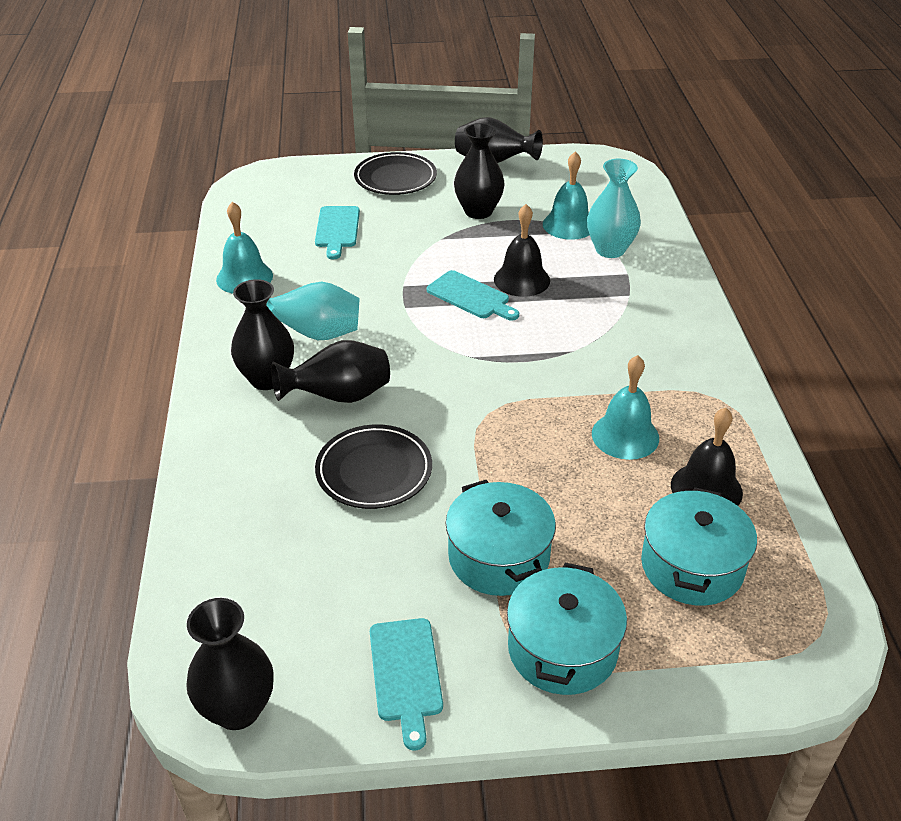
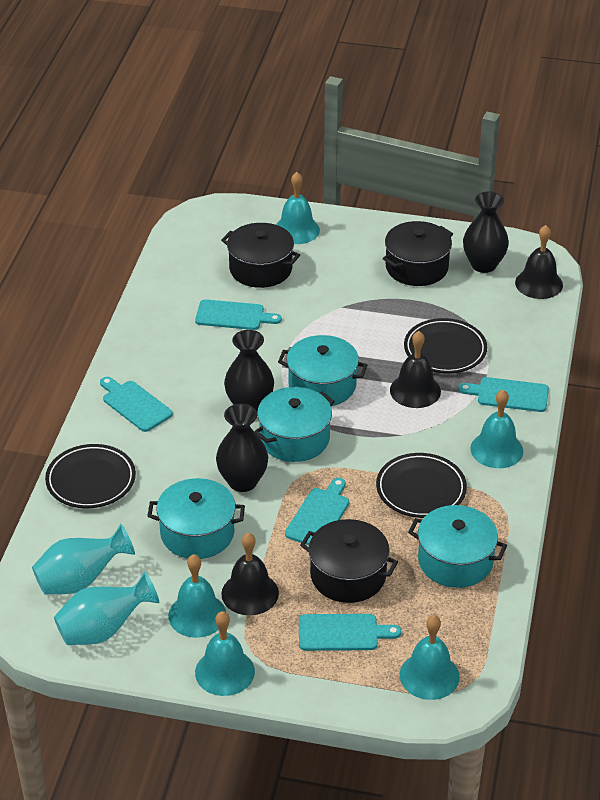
black bell: [494,204,550,297] [671,408,743,506] = 2 -> [221,533,279,615] [390,331,441,408] [515,225,563,299] = 3
black plate: [315,424,432,509] [354,152,437,195] = 2 -> [45,444,136,508] [376,453,467,518] [404,318,487,373] = 3
black pot: none = 0 -> [221,223,300,288] [300,519,398,603] [383,221,453,286] = 3
black vase: [186,598,274,730] [231,279,294,390] [271,340,390,403] [454,123,505,219] [455,117,543,163] = 5 -> [216,404,268,492] [224,330,274,411] [463,191,509,273] = 3
turquoise bell: [216,202,273,294] [543,151,590,240] [592,355,659,460] = 3 -> [168,554,226,638] [195,611,255,696] [276,172,320,244] [400,615,460,700] [470,390,523,468] = 5
turquoise cutting board: [315,206,360,259] [370,618,443,751] [427,270,519,321] = 3 -> [100,377,173,432] [195,299,282,330] [285,478,349,545] [299,614,401,651] [458,377,549,412] = 5
turquoise pot: [446,480,556,596] [507,563,627,695] [641,487,757,606] = 3 -> [147,478,245,559] [254,387,335,462] [278,335,367,406] [408,505,507,588] = 4

